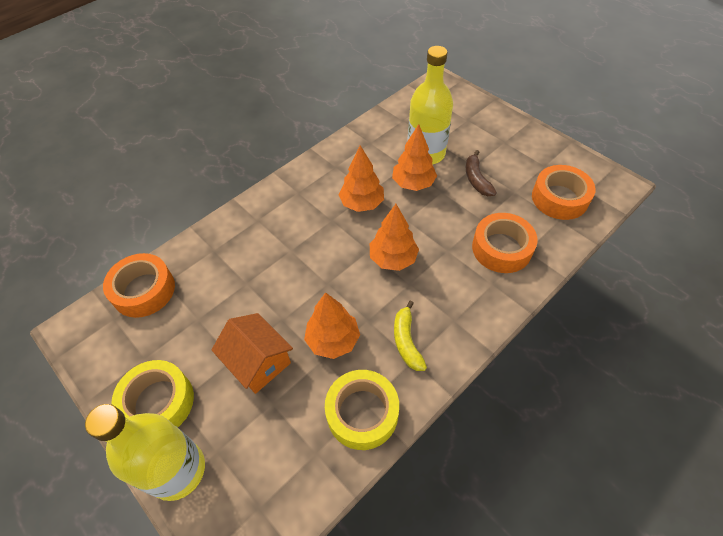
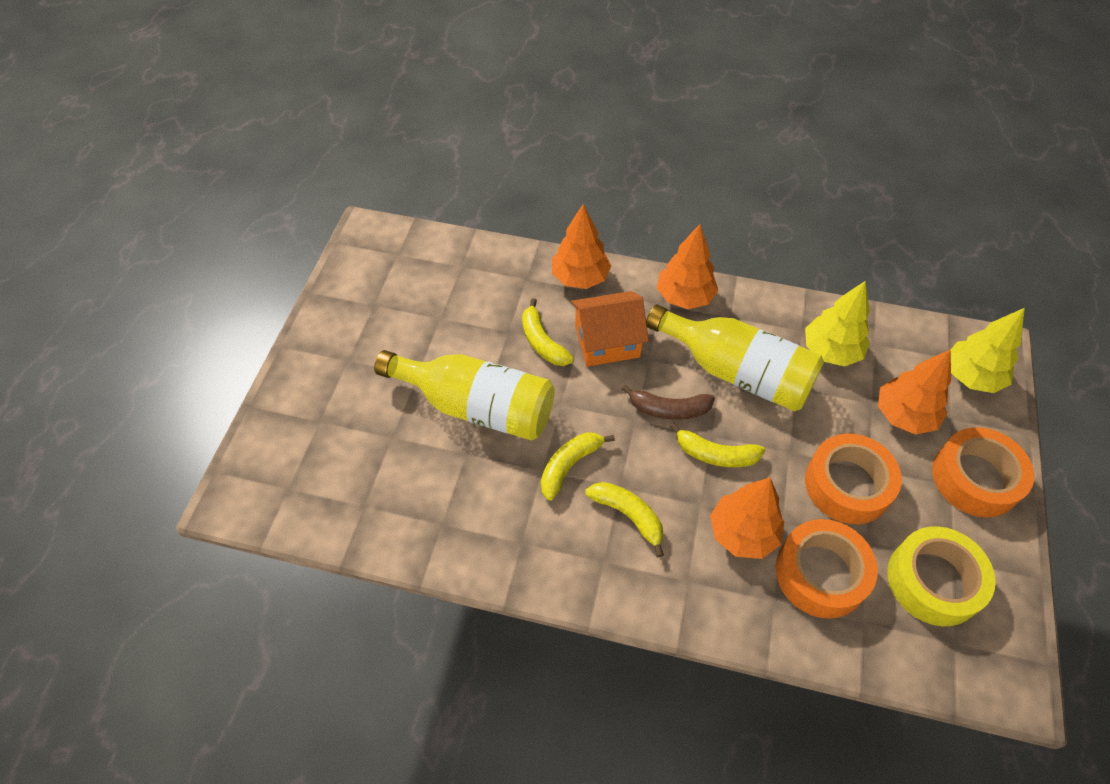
yellow banana: [394,300,427,371] = 1 -> [522,298,574,366] [541,433,615,501] [585,482,664,557] [670,423,765,467] = 4
yellow tape: [111,360,194,427] [325,370,399,450] = 2 -> [887,526,996,626] = 1
yellow tree: none = 0 -> [805,281,870,366] [951,308,1025,393] = 2

